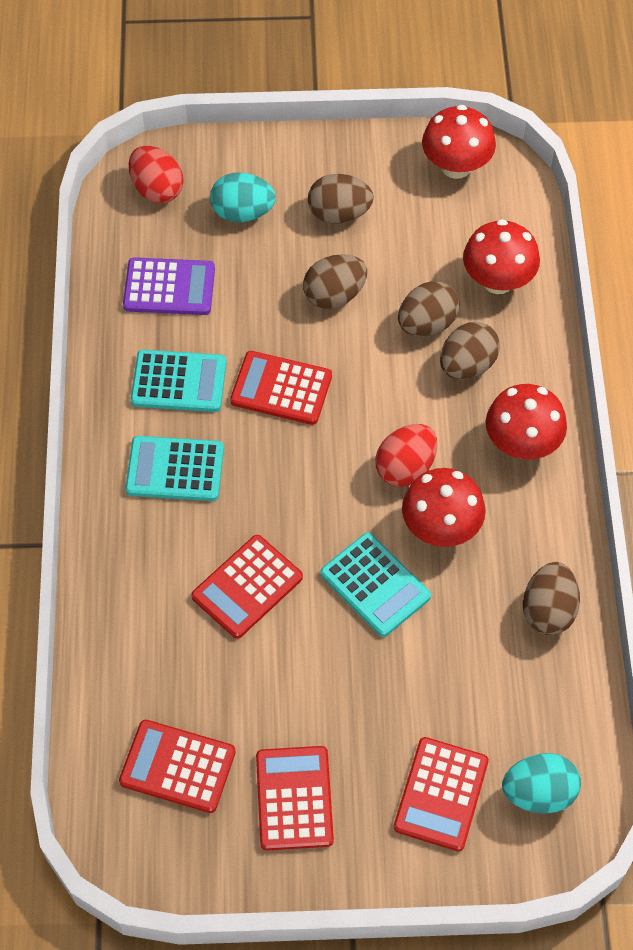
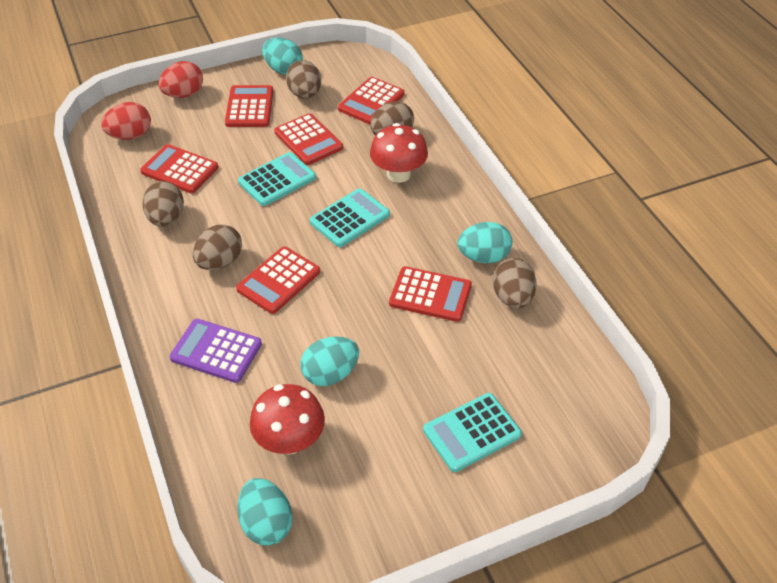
red calculator: [119,720,236,813] [191,535,303,639] [230,351,332,425] [256,746,334,850] [394,737,489,851] = 5 -> [140,144,218,193] [225,85,273,127] [236,247,320,314] [274,113,343,165] [338,77,405,124] [389,266,472,322] = 6
red mushroom: [402,468,486,547] [422,105,496,179] [463,219,540,294] [486,384,567,459] = 4 -> [250,384,325,455] [370,123,428,183] = 2
turquoise egg: [210,173,276,222] [502,753,581,814] = 2 -> [237,478,293,546] [262,37,303,75] [300,336,359,386] [457,222,512,263] = 4

